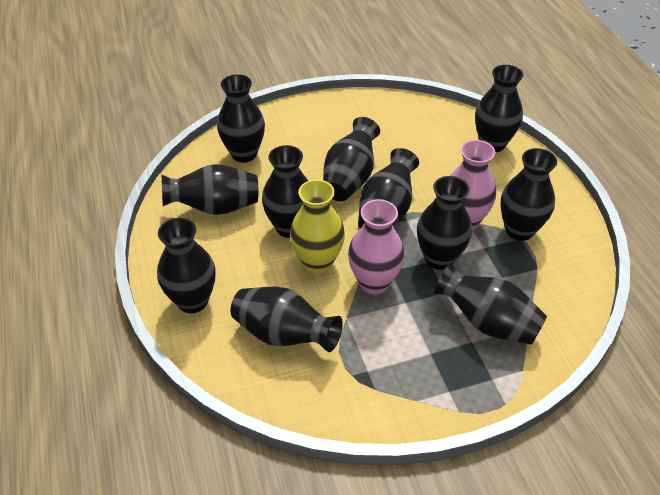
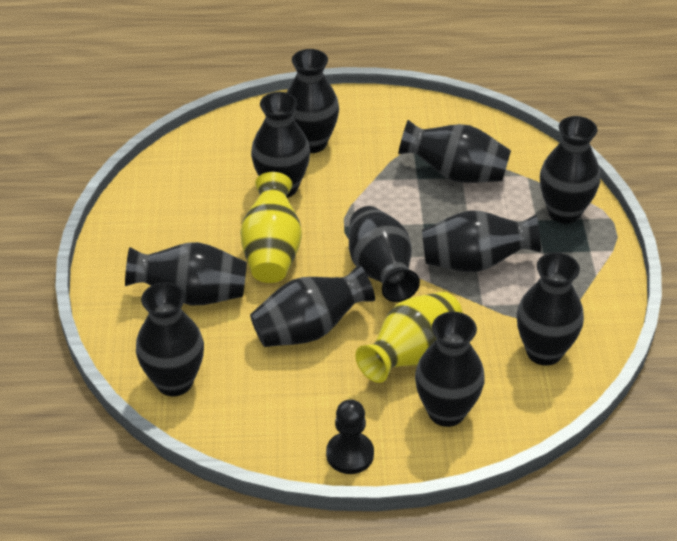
black pawn: none = 0 -> [326,399,374,474] = 1
pink vase: [348,199,405,294] [450,140,496,231] = 2 -> none = 0
yellow vase: [290,179,345,274] = 1 -> [240,172,302,283] [355,292,462,383] = 2

